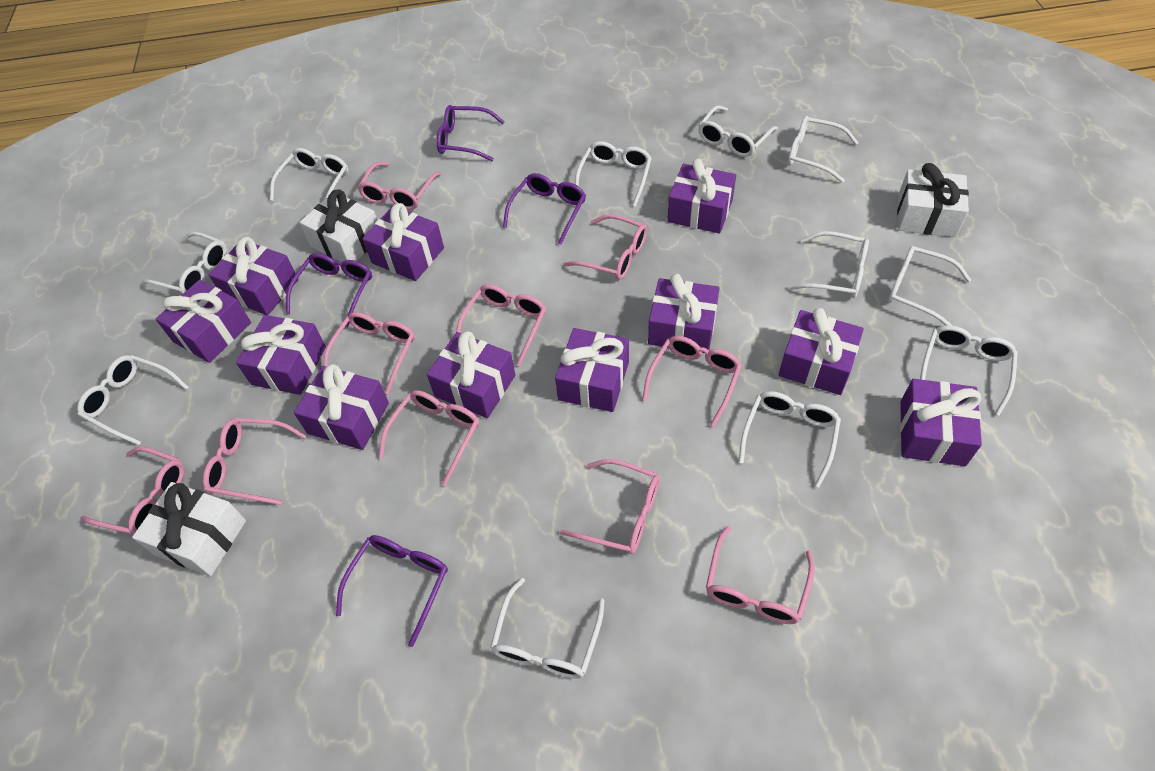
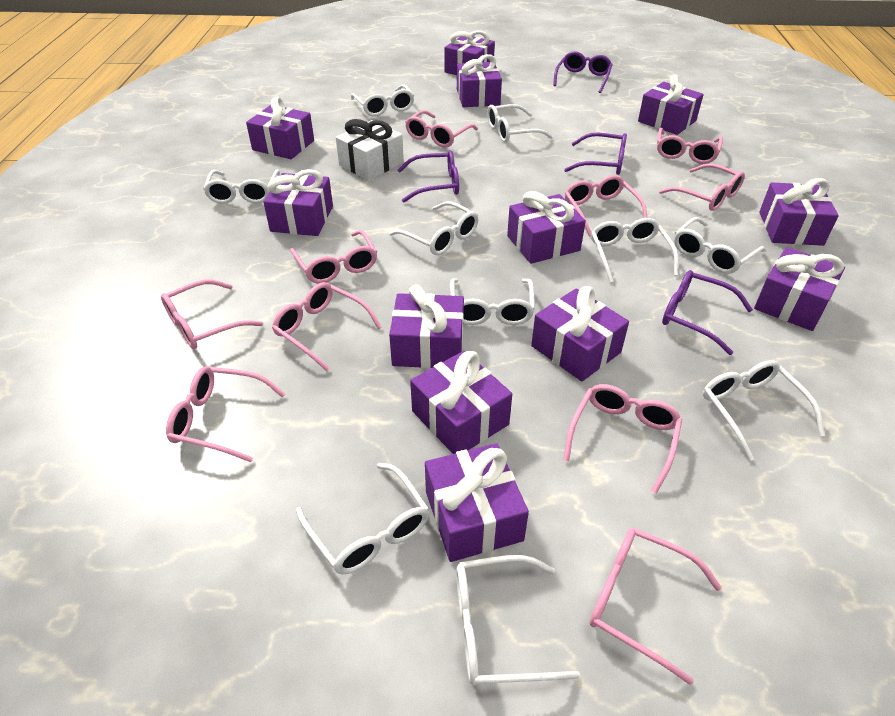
purple gift: [156,280,251,363] [209,237,299,315] [236,315,326,395] [294,364,389,450] [362,203,444,281] [427,331,515,418] [555,328,629,412] [648,274,720,353] [667,158,736,233] [779,308,864,395] [900,379,982,466] = 11 -> [246,97,314,159] [263,169,333,236] [389,284,464,368] [410,351,512,454] [425,443,529,562] [444,31,495,75] [457,54,502,107] [507,191,586,264] [531,286,629,381] [638,74,704,135] [754,247,845,331] [759,178,839,246] = 12
white gift: [132,482,246,576] [300,189,377,262] [897,163,969,237] = 3 -> [336,119,404,181] = 1
white glasses: [77,355,189,445] [141,232,227,294] [270,148,348,201] [490,578,604,679] [575,141,652,207] [698,105,778,157] [739,391,841,487] [788,116,859,183] [788,231,869,298] [888,246,971,326] [920,326,1018,416] = 11 -> [203,169,280,204] [296,463,430,574] [351,84,414,116] [389,201,478,255] [450,278,535,325] [456,555,580,686] [487,104,553,143] [591,218,679,283] [674,217,765,274] [703,360,825,461] = 10

